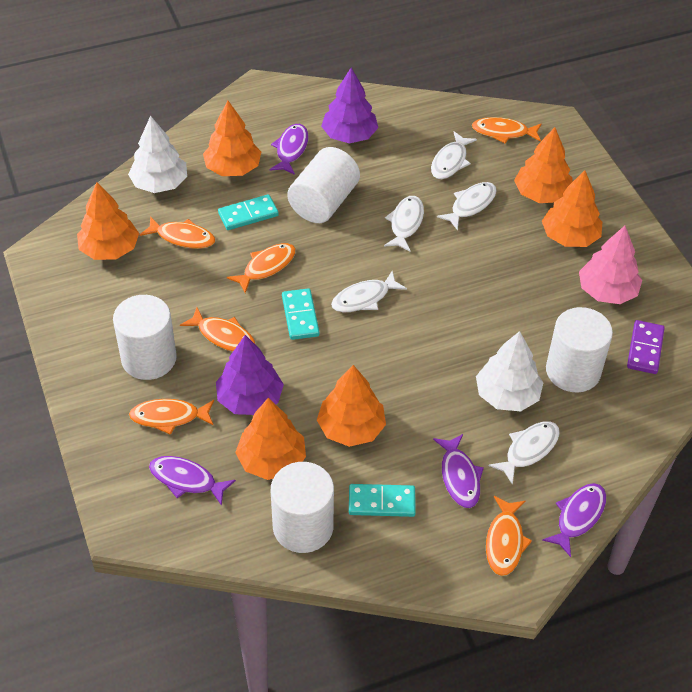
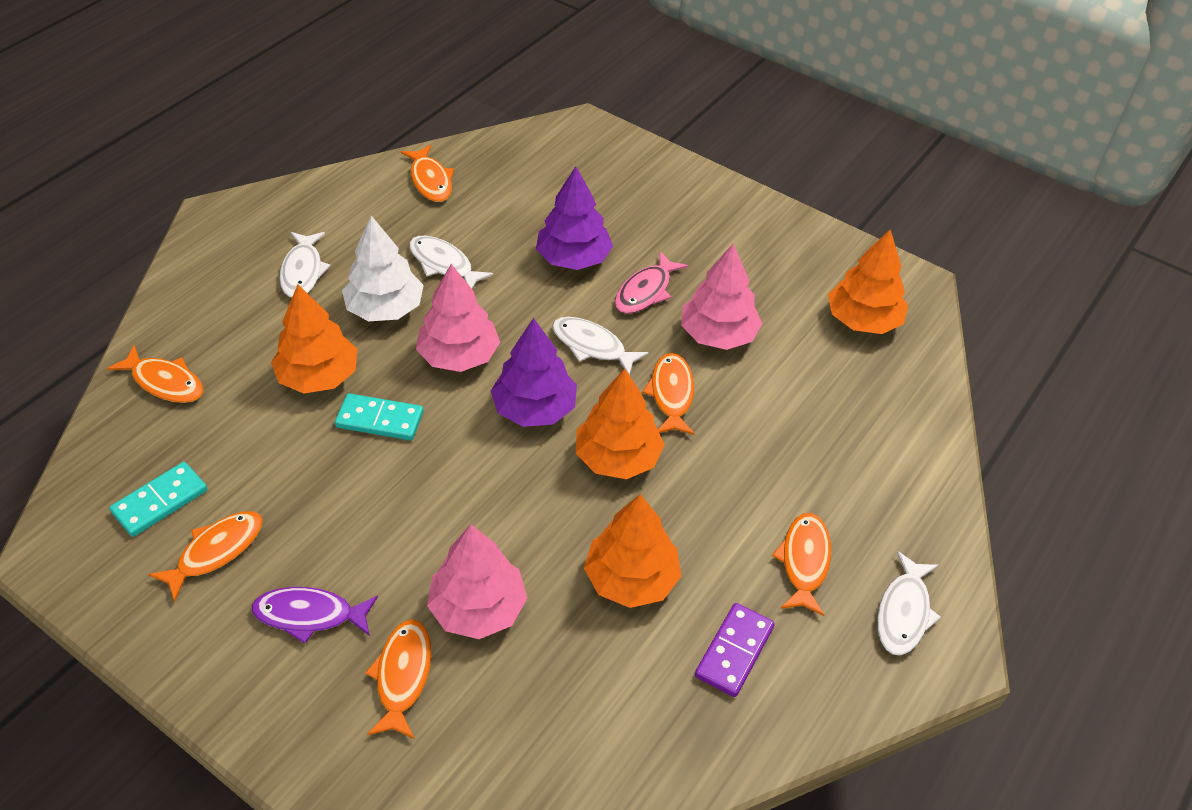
orange tree: [77,182,139,260] [203,101,261,176] [235,398,306,480] [317,365,386,447] [514,127,573,203] [542,170,602,247] = 6 -> [271,285,357,394] [576,368,665,479] [584,494,681,608] [828,230,908,334] = 4
pink fish: none = 0 -> [615,252,688,314] = 1
pink tree: [579,226,642,304] = 1 -> [416,264,500,372] [427,524,527,639] [681,243,763,350] = 3
purple fish: [149,456,236,506] [270,124,308,175] [433,434,484,508] [542,483,606,557] = 4 -> [251,587,378,644] = 1
turquoise domino: [218,194,279,230] [282,288,320,340] [349,484,416,517] = 3 -> [109,462,207,537] [335,393,423,440] = 2
white cylinder: [113,295,177,380] [271,462,334,553] [287,147,360,223] [546,307,613,392] = 4 -> none = 0
white fish: [331,271,407,312] [384,196,424,252] [431,131,477,179] [437,182,497,231] [489,421,560,485] = 5 -> [280,232,331,298] [409,236,493,289] [552,317,649,375] [877,551,941,655] = 4
white tree: [128,115,187,193] [476,331,544,411] = 2 -> [342,216,424,321] = 1

